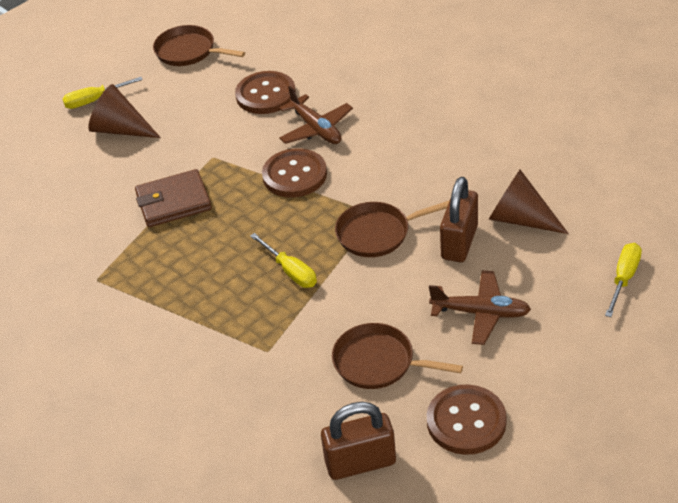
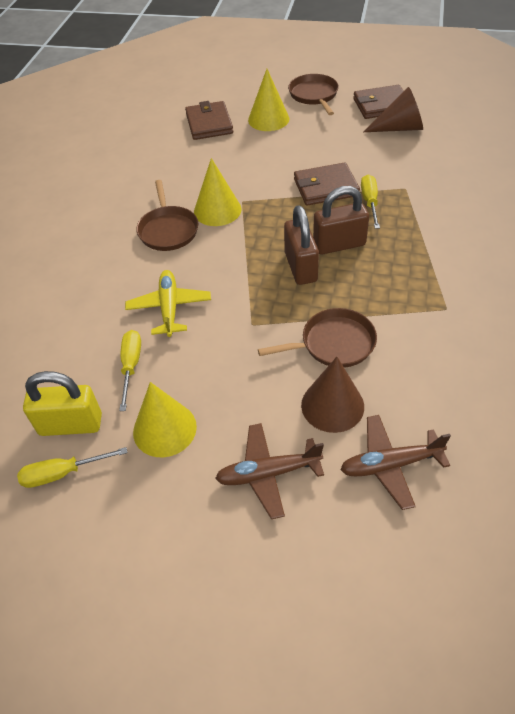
brown button: [235,71,296,114] [262,148,327,198] [427,384,507,455] = 3 -> none = 0
brown wallet: [135,169,212,227] = 1 -> [185,101,233,140] [294,162,360,206] [353,85,404,119] = 3
yellow cone: none = 0 -> [133,382,197,457] [194,158,241,226] [248,69,289,131] = 3
yellow padlock: none = 0 -> [23,371,102,436] = 1
yellow plane: none = 0 -> [125,270,211,337] = 1

